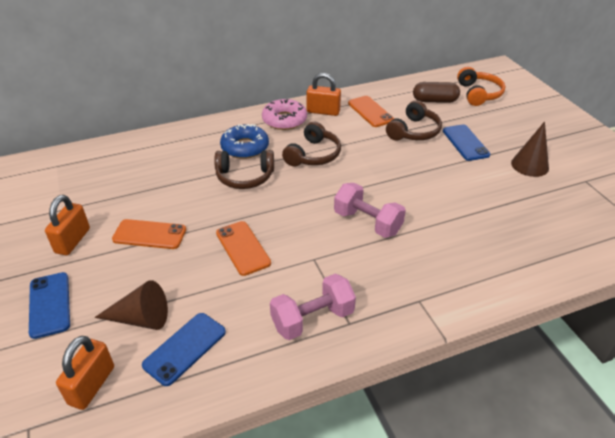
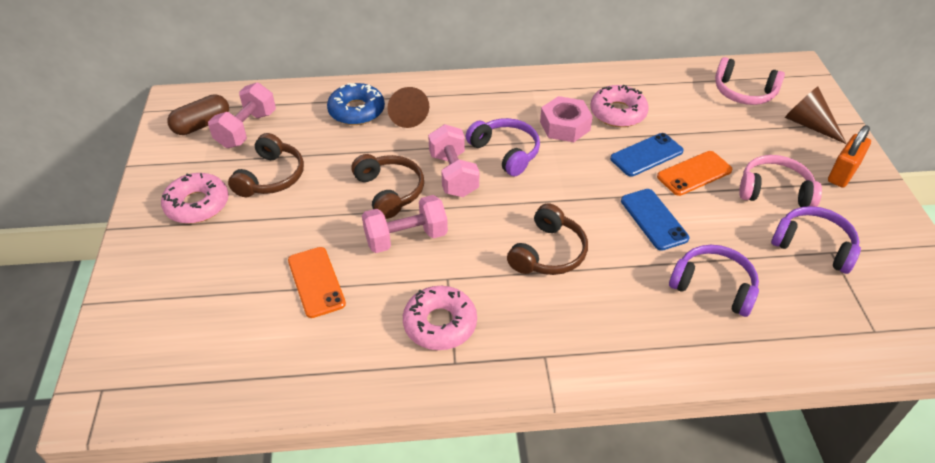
blue phone: [29,272,70,339] [142,313,226,386] [443,124,490,161] = 3 -> [610,133,684,177] [621,189,689,251] = 2
orange headphones: [457,67,505,106] = 1 -> none = 0
orange padlock: [45,195,90,255] [56,336,114,410] [307,73,341,116] = 3 -> [828,125,871,188] = 1
orange phone: [112,219,186,249] [216,221,271,276] [348,96,394,127] = 3 -> [288,247,346,318] [657,151,733,196] = 2
pink donut: [262,99,307,130] = 1 -> [161,173,229,224] [403,286,477,350] [590,84,649,127] = 3
pink dumbbell: [270,274,356,340] [334,183,406,238] = 2 -> [208,83,276,148] [362,195,448,253] [428,124,479,197] = 3
pink headphones: none = 0 -> [715,57,785,105] [739,155,822,207] = 2
pink nut: none = 0 -> [540,96,593,142] = 1
purple headphones: none = 0 -> [466,118,540,176] [669,245,759,317] [771,206,861,274] = 3

